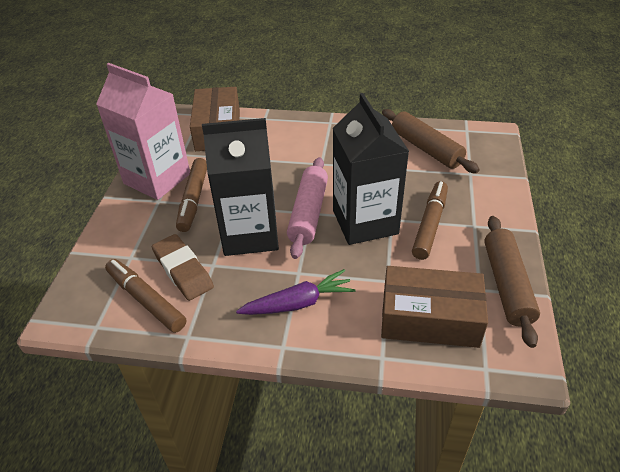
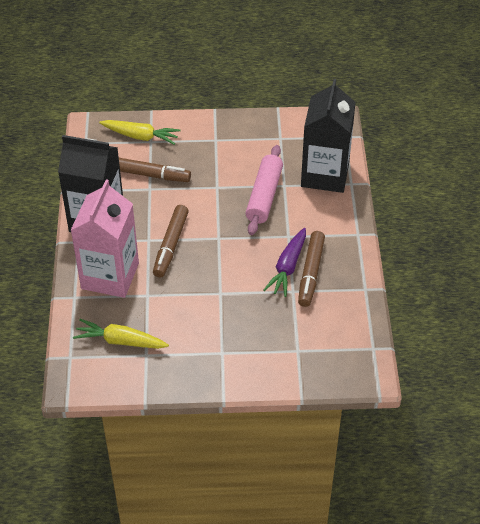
brown box: [190,87,240,151] [381,266,488,348] = 2 -> none = 0
brown eraser: [152,234,214,301] = 1 -> none = 0
brown rolling pin: [382,109,480,173] [484,216,540,348] = 2 -> none = 0
yellow carrot: none = 0 -> [73,319,169,349] [99,120,181,145] = 2

